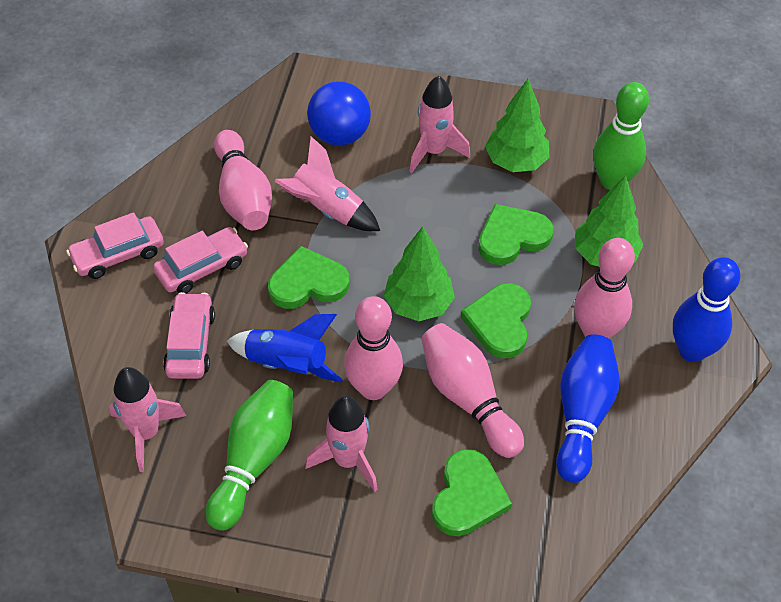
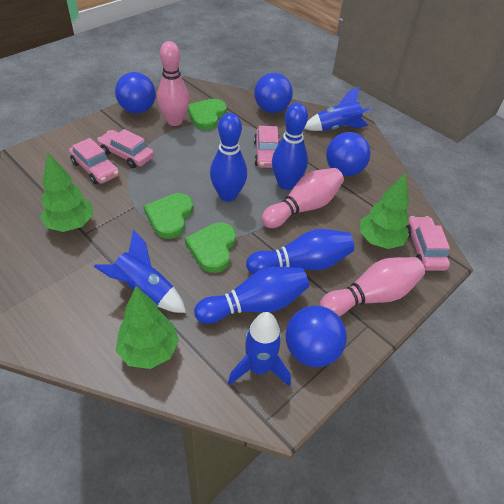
blue ball: [307,81,371,146] = 1 -> [115,72,156,114] [254,73,293,113] [286,306,347,367] [326,132,370,176] = 4
blue bowling pin: [556,334,620,483] [673,257,741,362] = 2 -> [194,267,309,324] [210,113,247,202] [246,229,354,274] [272,103,308,190] = 4
blue rocket: [227,314,343,383] = 1 -> [94,230,186,313] [228,312,291,386] [304,87,372,131] = 3
green bowling pin: [206,380,293,531] [593,82,649,190] = 2 -> none = 0
green heart: [268,246,349,309] [432,449,512,536] [461,283,531,358] [478,204,554,265] = 4 -> [144,193,194,239] [185,223,236,273] [187,99,227,130] = 3
pink bowling pin: [214,130,272,230] [344,296,403,400] [421,323,524,458] [575,238,635,338] = 4 -> [157,41,190,126] [261,168,344,228] [319,257,425,316] = 3
pink car: [66,212,164,279] [153,227,248,294] [163,292,215,379] = 3 -> [69,138,119,184] [97,129,154,168] [254,126,280,168] [406,216,450,271] = 4
pink rocket: [109,367,186,472] [274,136,380,231] [305,396,378,492] [409,76,470,173] = 4 -> none = 0

